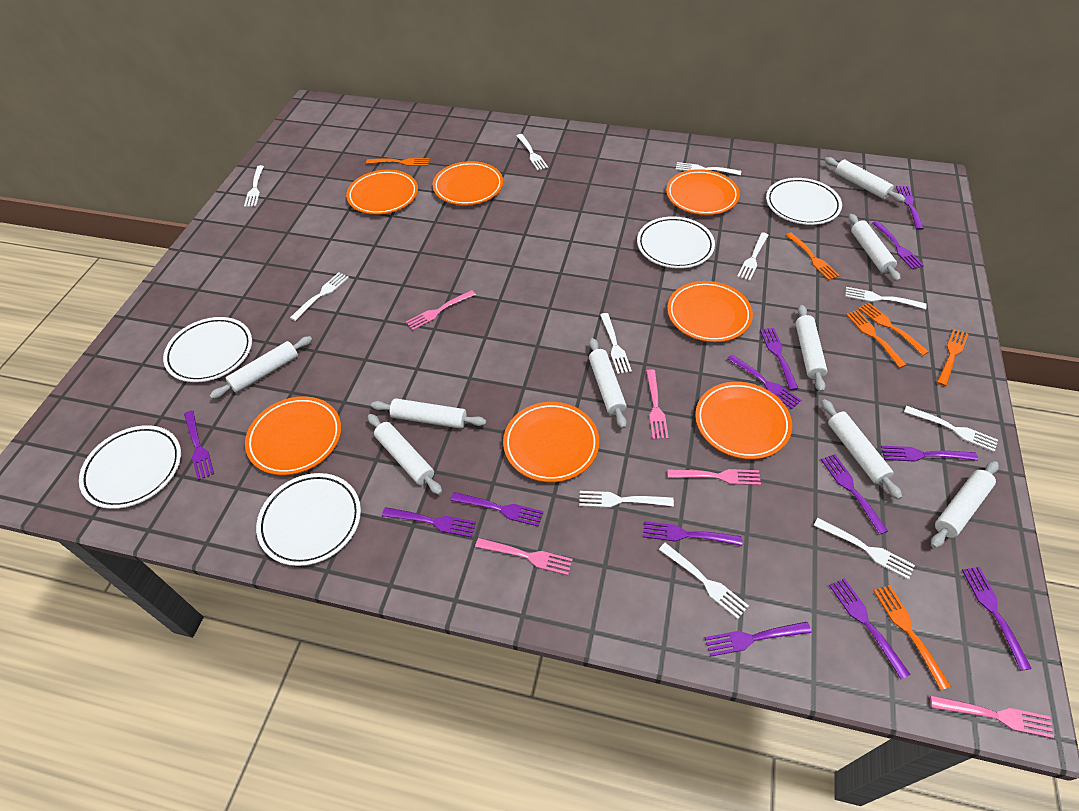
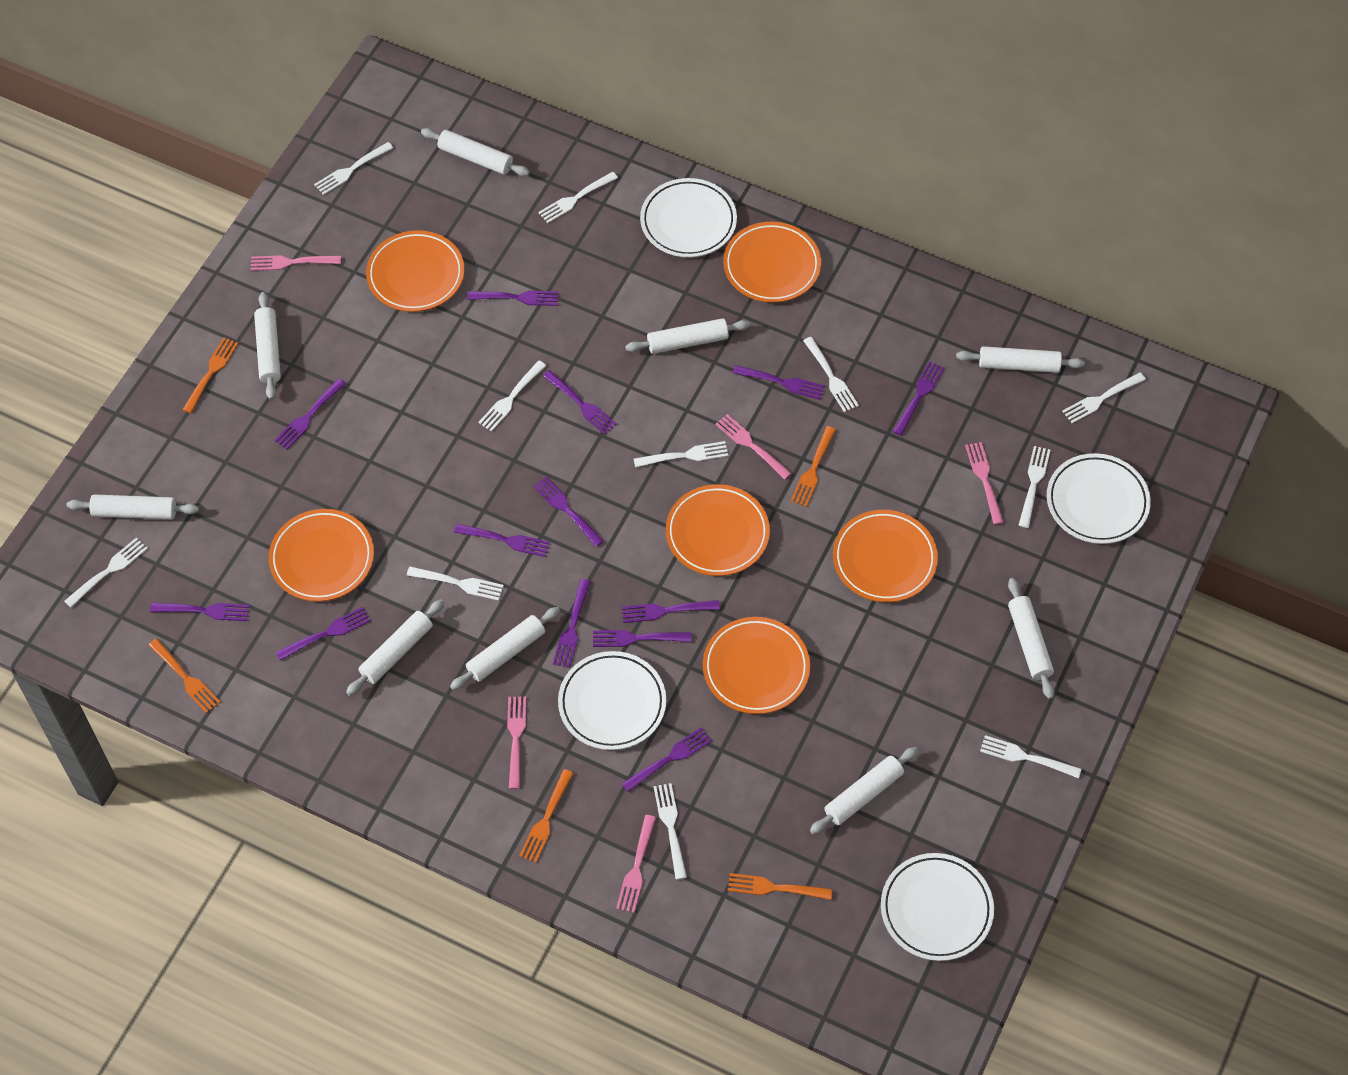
orange fork: [366,158,430,166] [786,232,840,280] [846,310,906,368] [859,303,929,355] [874,585,951,690] [937,329,968,386] = 6 -> [149,638,220,713] [183,337,238,413] [519,769,574,863] [728,873,832,900] [791,426,836,507] = 5
orange plate: [245,396,341,475] [346,170,418,215] [433,161,503,205] [503,402,599,482] [666,169,740,215] [667,281,753,342] [695,382,792,459] = 7 -> [269,509,374,602] [366,230,464,312] [666,484,770,576] [703,617,810,714] [723,222,821,303] [833,510,938,602] = 6
white plate: [79,425,181,509] [163,317,252,382] [256,473,361,566] [637,216,715,269] [766,178,842,225] = 5 -> [558,651,666,750] [640,178,737,257] [881,853,994,961] [1047,453,1151,544] = 4

